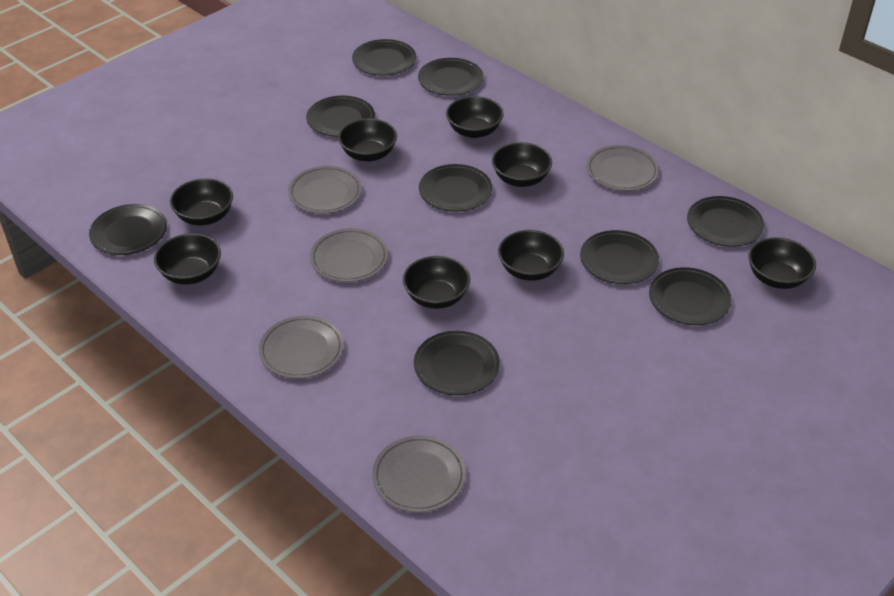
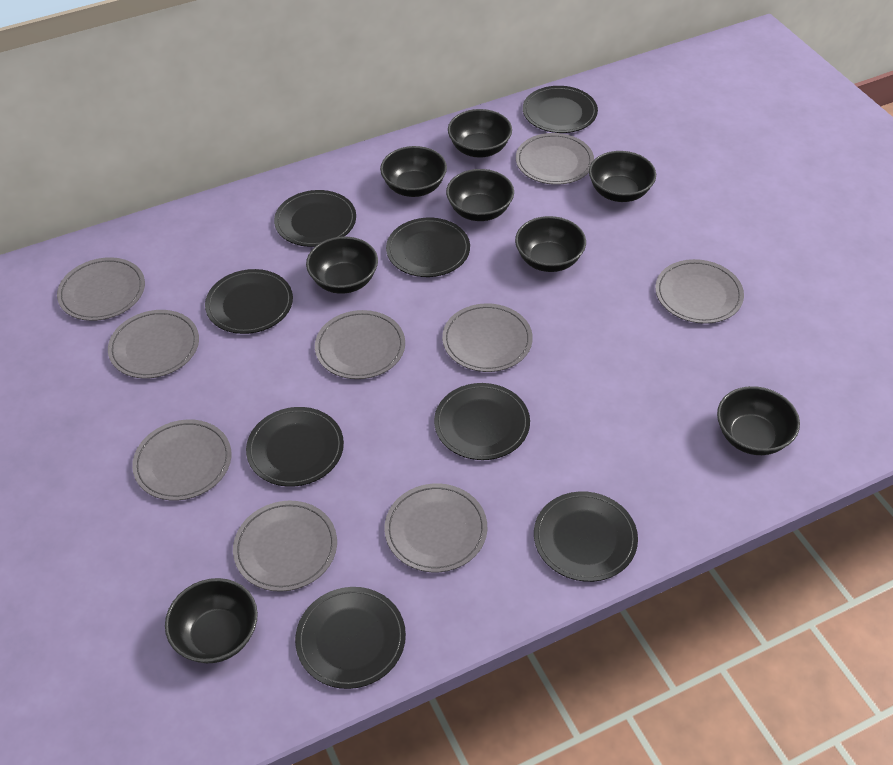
black plate: [89,204,167,255] [306,95,375,137] [352,39,416,75] [414,331,500,395] [418,58,484,96] [419,164,492,212] [580,230,659,284] [649,267,731,325] [687,196,764,247] = 9 -> [205,269,293,334] [246,407,344,487] [274,190,356,247] [295,587,406,689] [386,218,470,277] [434,383,530,460] [523,86,598,133] [534,491,638,582] = 8
grey plate: [259,316,344,379] [288,166,362,214] [310,228,388,282] [372,435,466,513] [586,145,659,191] = 5 -> [57,257,145,321] [108,310,199,378] [132,420,231,501] [233,501,337,592] [315,310,405,379] [384,483,487,572] [442,303,533,372] [516,133,594,185] [655,259,744,324] = 9

